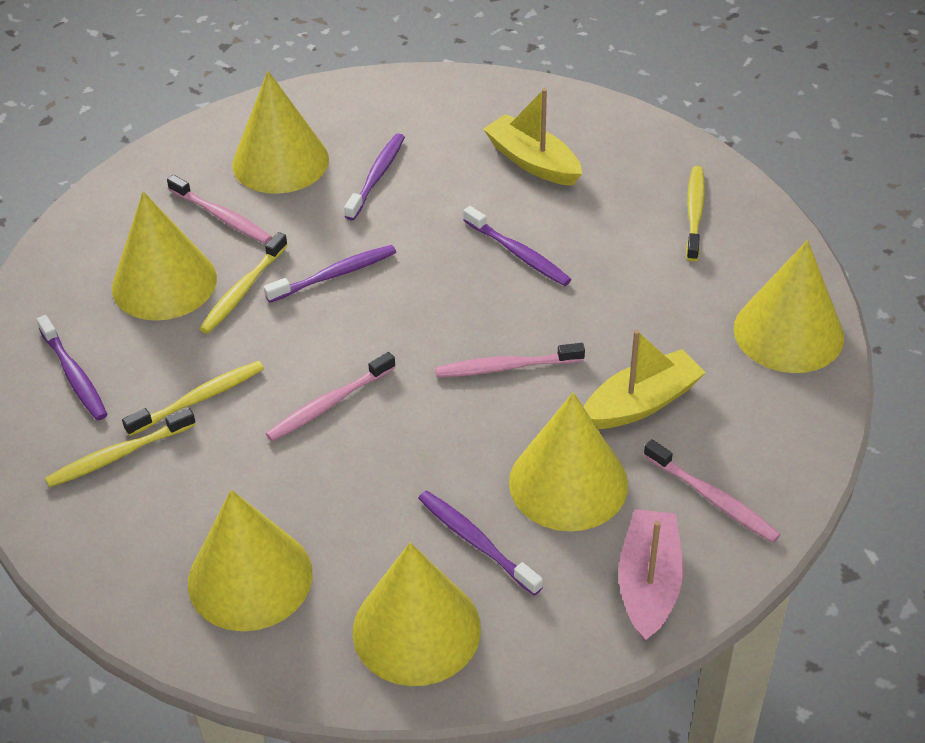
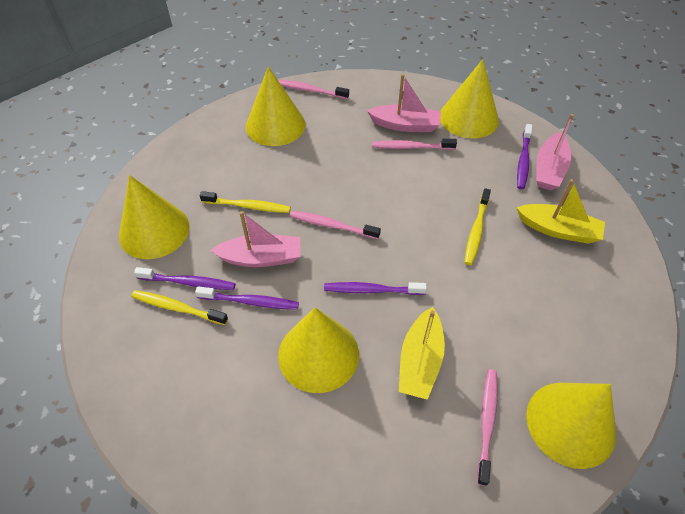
pink boat: [619,509,683,642] = 1 -> [210,211,300,267] [367,74,441,132] [536,114,573,190] = 3
purple toothbrush: [37,315,107,421] [264,245,396,303] [344,133,405,220] [418,490,543,596] [463,206,572,286] = 5 -> [134,267,235,290] [195,286,299,310] [324,282,427,295] [517,124,532,189] = 4
yellow cone: [112,191,217,321] [188,490,313,631] [232,71,329,194] [353,543,481,686] [509,392,628,531] [734,240,844,373] = 6 -> [119,175,190,259] [246,66,305,146] [278,307,359,393] [440,59,499,138] [526,383,616,469] = 5
yellow toothbrush: [45,408,196,488] [122,361,264,436] [199,232,288,333] [686,166,705,262] = 4 -> [131,290,228,325] [200,191,291,213] [464,188,491,265] = 3

